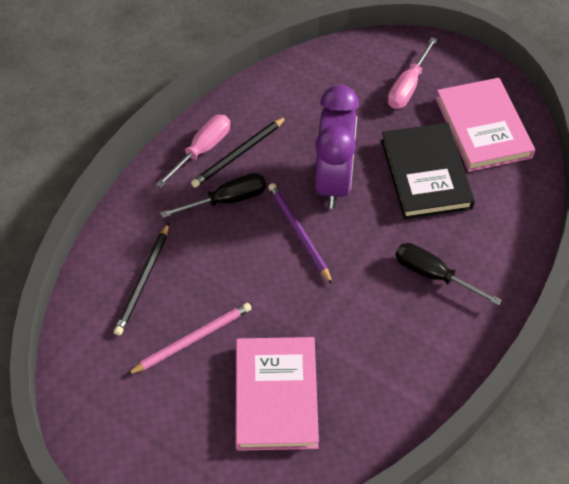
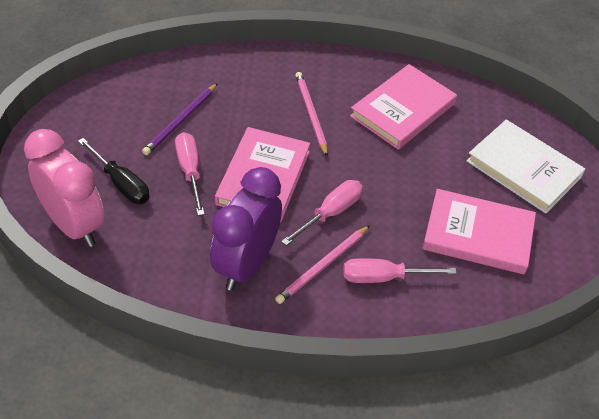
black book: [381,123,475,219] = 1 -> none = 0
black pencil: [114,223,169,336] [191,117,287,188] = 2 -> none = 0
black screwdriver: [160,173,266,218] [395,243,502,306] = 2 -> [78,138,150,204] = 1
pink book: [235,337,319,451] [436,78,535,172] = 2 -> [215,127,310,223] [350,64,457,149] [423,189,536,274] = 3
pink clock: none = 0 -> [24,129,105,247] = 1
pink pencil: [127,303,252,375] = 1 -> [275,225,370,304] [295,72,328,157] = 2
pink screwdriver: [156,115,230,188] [388,37,437,109] = 2 -> [175,132,205,216] [281,180,363,246] [343,258,457,283] = 3
white book: none = 0 -> [467,120,585,213] = 1

